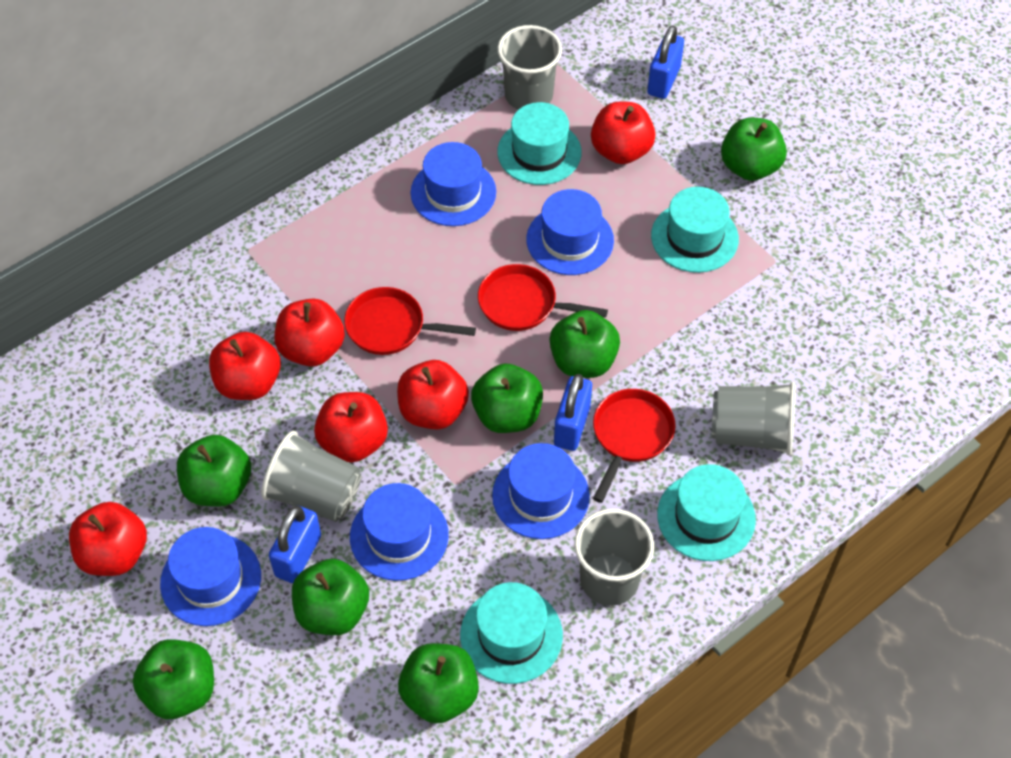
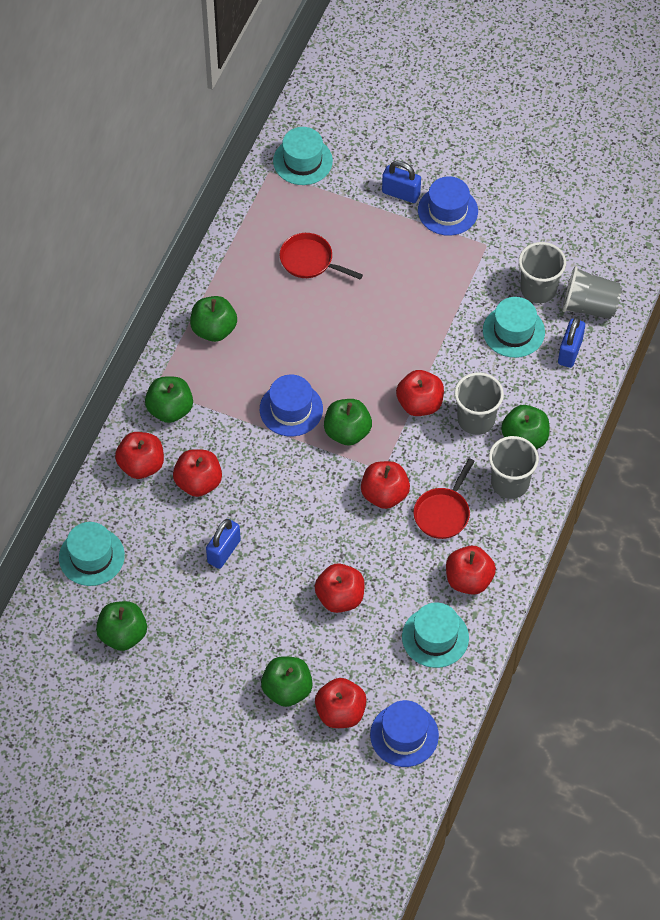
blue hat: [160,527,261,626] [350,483,449,581] [410,142,496,226] [492,443,590,539] [526,189,614,275] = 5 -> [260,374,323,436] [370,700,439,767] [418,176,478,236] = 3
green apple: [133,639,214,719] [177,435,251,507] [292,559,369,635] [398,643,479,724] [471,363,543,433] [549,310,620,378] [721,117,787,181] = 7 -> [96,601,147,651] [145,376,193,423] [190,296,237,342] [261,656,313,707] [324,399,372,445] [501,405,549,449] = 6
red apple: [69,502,147,576] [209,332,281,400] [275,299,345,367] [314,392,388,462] [397,360,469,430] [591,102,655,164] = 6 -> [115,432,164,479] [173,449,222,497] [315,563,365,613] [315,678,367,728] [361,461,410,509] [396,370,444,416] [446,546,496,595] = 7
red pan: [344,287,476,355] [478,264,608,331] [593,389,676,503] = 3 -> [279,233,363,279] [413,458,475,539] = 2

